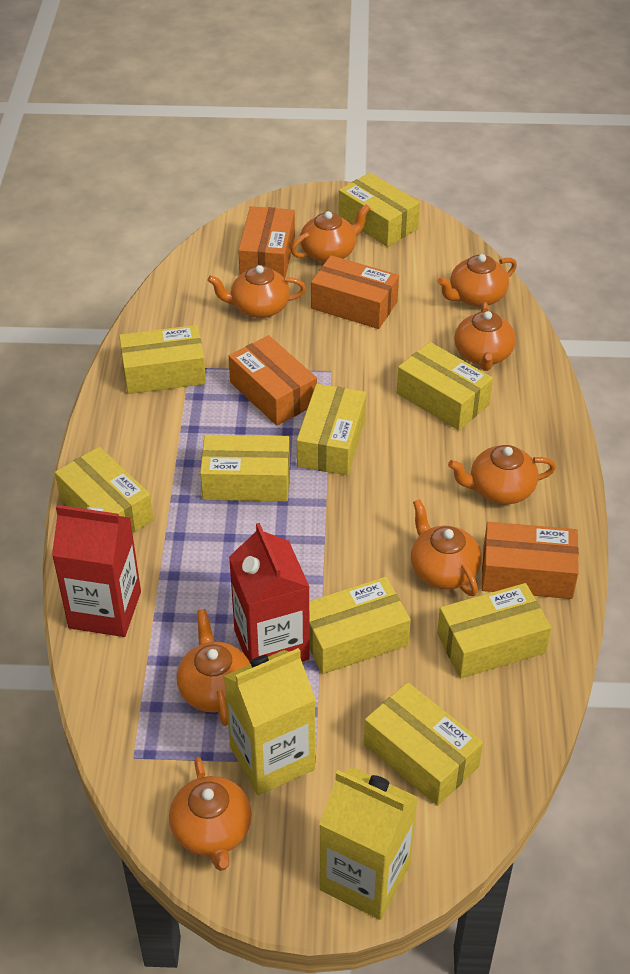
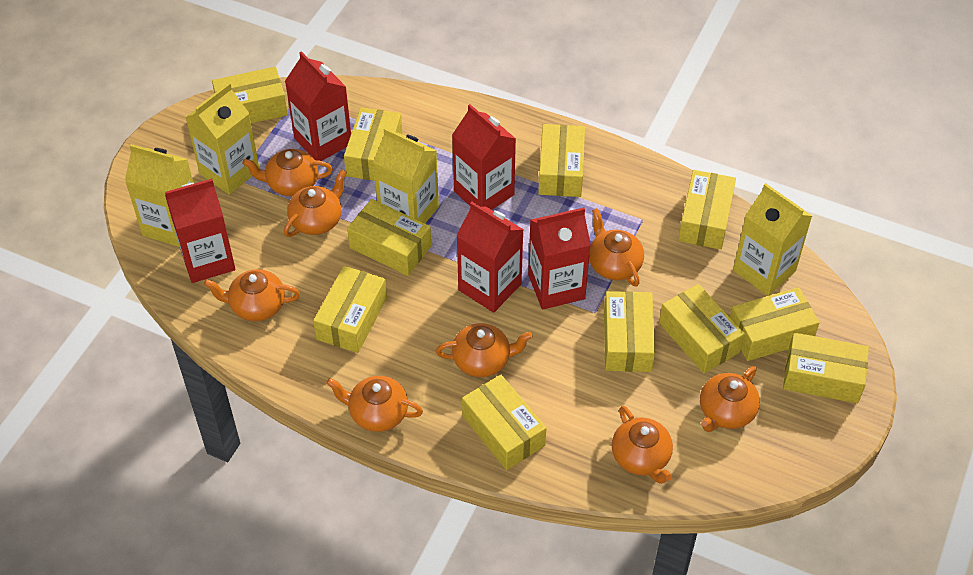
orange box: [229,335,317,426] [238,206,295,278] [311,255,399,329] [482,522,579,599] = 4 -> none = 0
red carton: [52,505,141,637] [229,523,310,664] = 2 -> [165,179,236,283] [285,51,351,161] [452,104,516,210] [456,202,524,313] [528,207,591,310] = 5
yellow box: [55,447,153,534] [119,325,206,394] [200,435,290,501] [297,384,366,475] [309,577,411,674] [338,172,420,247] [364,682,483,806] [397,342,493,430] [437,583,551,678] = 9 -> [212,67,288,123] [313,266,387,353] [344,107,402,181] [347,199,431,276] [462,375,546,470] [538,124,585,197] [604,291,655,372] [659,284,745,374] [678,170,736,249] [730,287,819,361] [783,333,869,403] = 11
yellow carton: [224,648,316,795] [319,767,418,920] = 2 -> [125,144,193,247] [185,83,260,195] [373,127,439,223] [733,183,812,296] = 4

